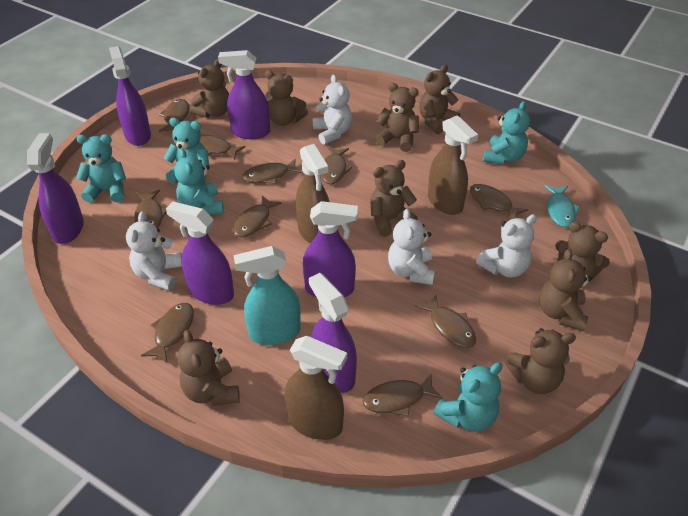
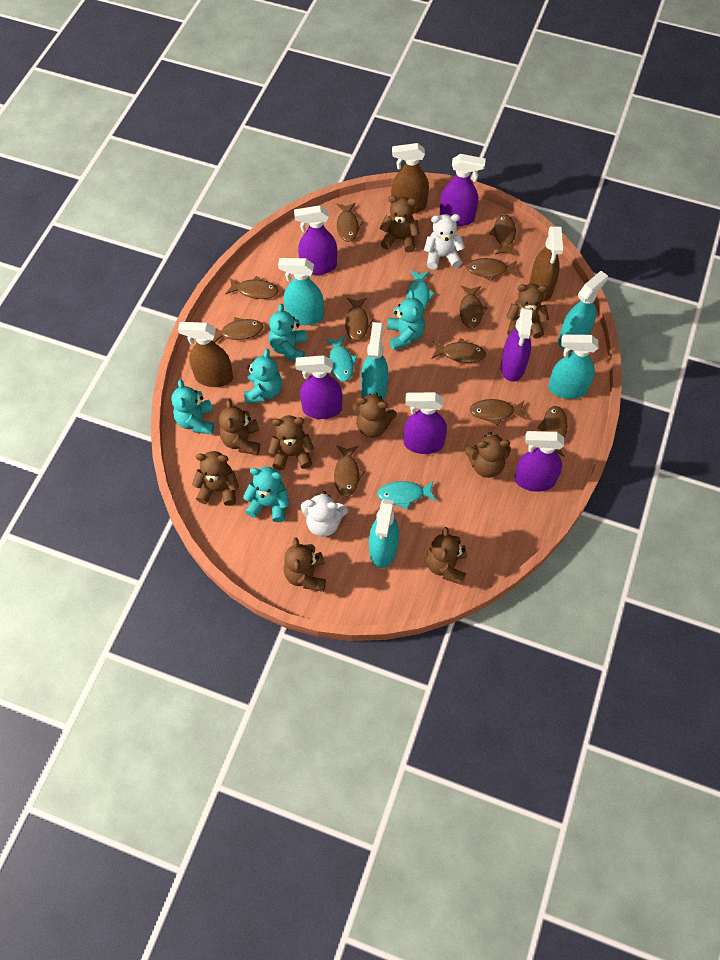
brown fish: [134,190,167,228] [141,303,194,364] [159,99,189,132] [199,135,245,160] [233,195,282,237] [242,159,302,184] [321,146,352,184] [363,373,443,417] [415,295,476,348] [470,184,528,219] = 10 -> [213,317,264,343] [226,276,279,299] [334,445,365,497] [337,203,363,242] [345,298,374,341] [431,338,486,363] [460,286,487,329] [466,258,518,281] [470,399,526,426] [489,214,516,255] [537,406,568,456] = 11
turquoise fish: [544,185,580,227] = 1 -> [326,335,357,381] [377,480,436,509] [407,270,435,309] = 3
turquoise spray bottle: [234,246,301,345] = 1 -> [278,258,324,325] [361,322,388,400] [369,499,399,568] [548,334,598,399] [558,271,608,351] = 5
white teddy bear: [126,211,182,291] [312,74,352,145] [388,209,435,285] [476,214,537,278] = 4 -> [301,491,348,537] [424,214,465,270] = 2

